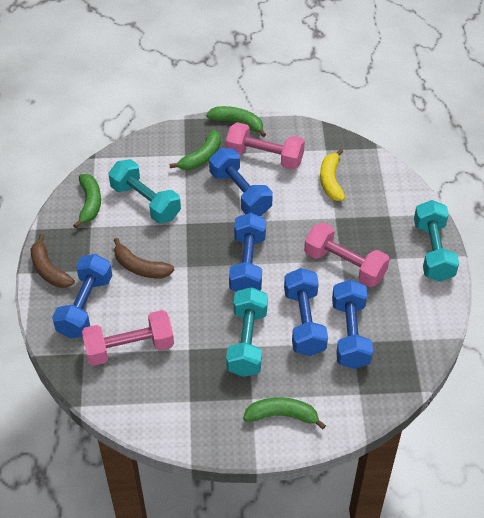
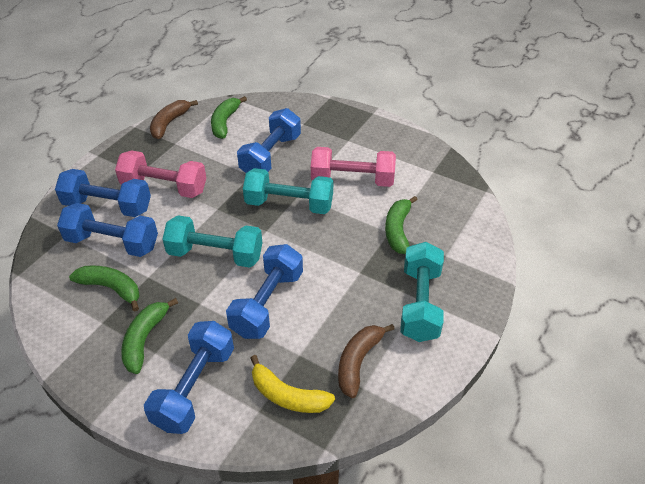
pink dumbbell: [82,310,174,366] [226,122,305,170] [304,223,390,287] = 3 -> [115,150,206,198] [311,147,396,187] = 2

